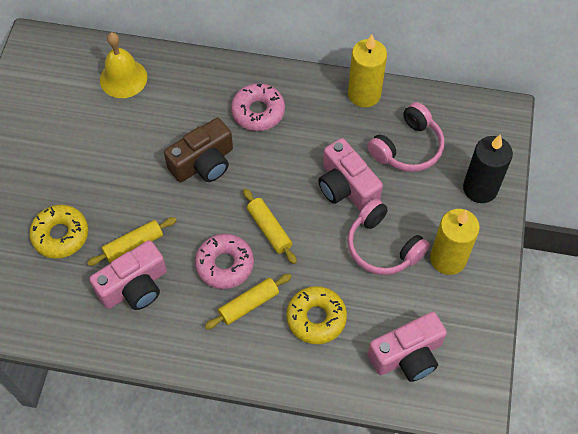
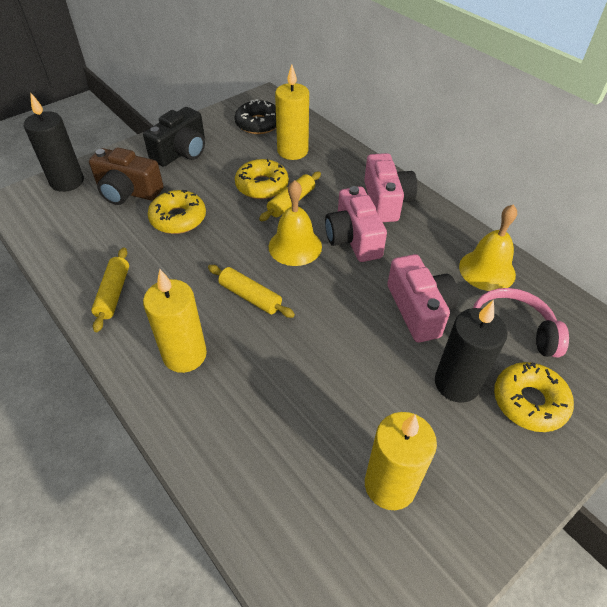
black camera: none = 0 -> [143,107,205,167] = 1
black candle: [463,134,513,203] = 1 -> [24,92,84,192] [435,300,508,403] = 2
black donut: none = 0 -> [234,99,276,134] = 1
pink donut: [195,234,254,289] [231,83,285,131] = 2 -> none = 0
pink headphones: [348,199,430,275] [367,102,444,172] = 2 -> [473,288,569,358] = 1
yellow bell: [100,32,147,98] = 1 -> [269,180,322,266] [459,204,517,291] = 2
yellow candle: [348,34,387,107] [430,209,480,275] = 2 -> [143,269,207,373] [275,64,309,160] [365,412,437,510] = 3
yellow donut: [29,205,88,259] [286,286,347,344] = 2 -> [148,190,206,234] [235,159,289,199] [494,362,574,432] = 3

